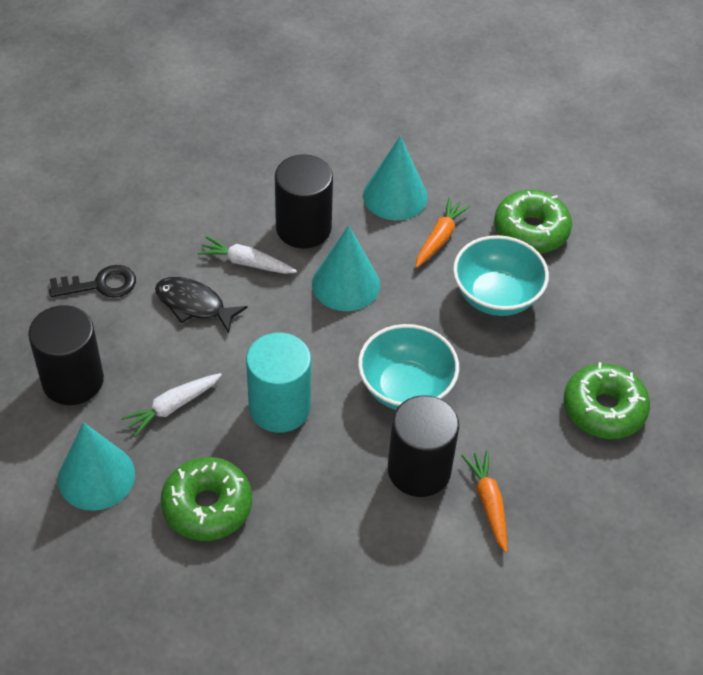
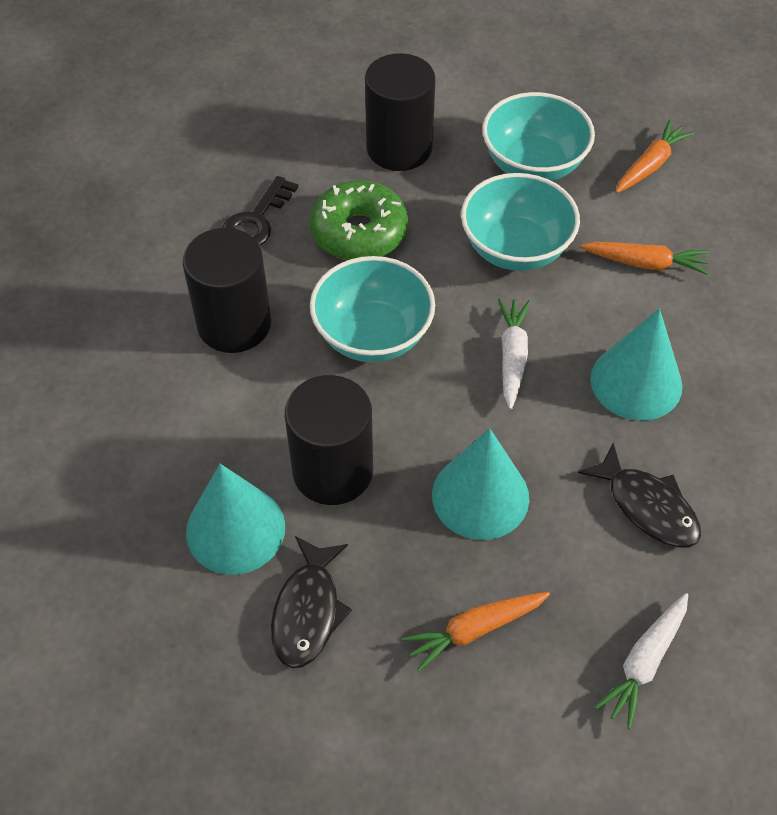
black fish: [155,277,248,334] = 1 -> [271,536,352,668] [578,443,701,547] = 2
green donut: [161,457,252,541] [494,190,572,253] [564,362,650,439] = 3 -> [310,180,408,260] = 1
orange carrot: [416,197,471,268] [462,450,507,553] = 2 -> [402,592,550,672] [580,242,709,275] [616,120,694,193] = 3
turquoise bowl: [358,324,459,410] [453,235,549,316] = 2 -> [310,256,435,362] [461,173,580,271] [482,92,595,181] = 3
turquoise cylinder: [246,333,311,433] = 1 -> none = 0

